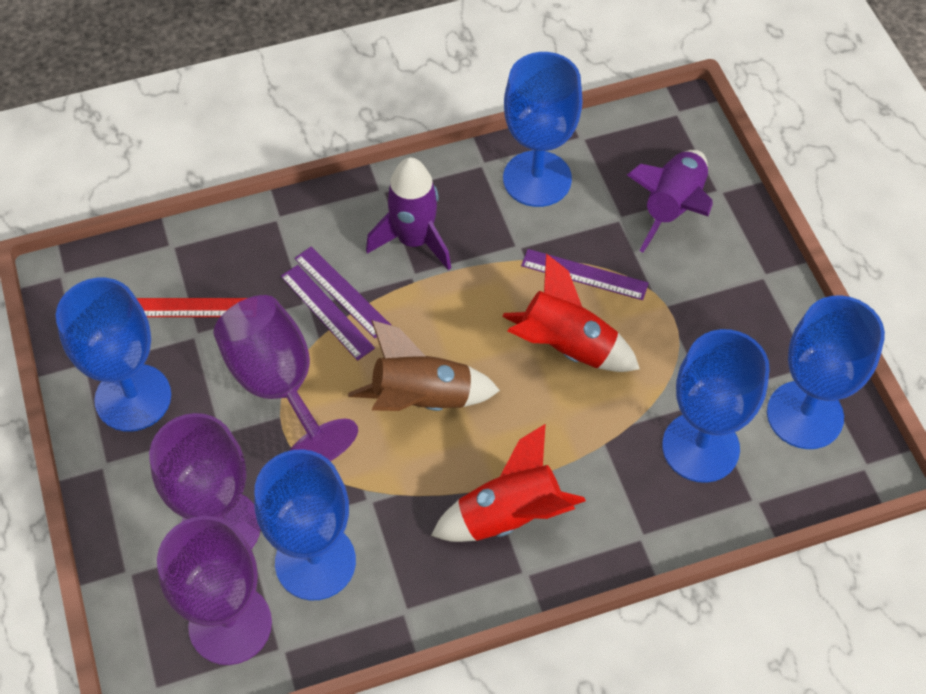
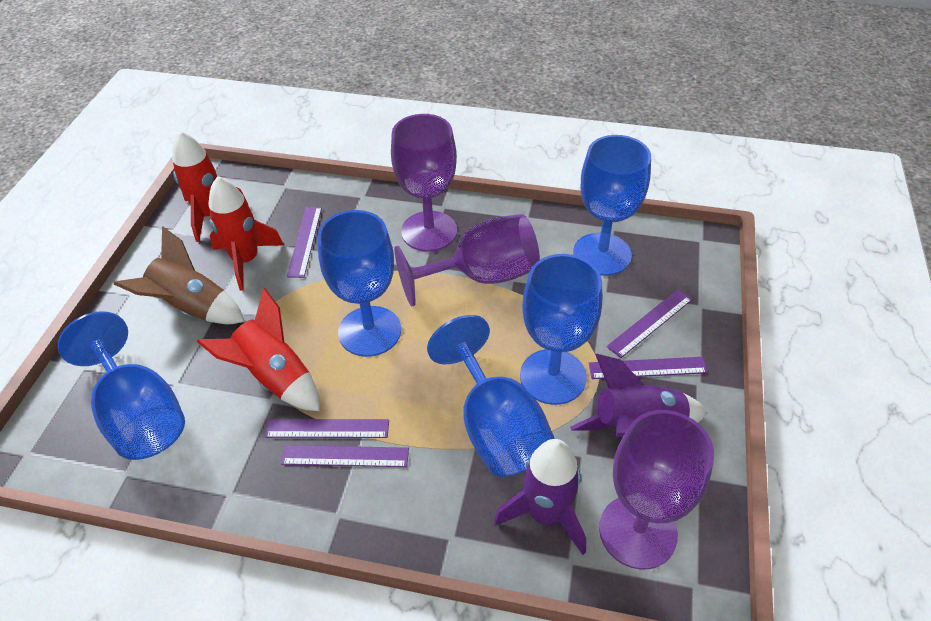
purple ruler: [281,265,375,361] [294,247,392,338] [521,249,649,300] = 3 -> [265,419,389,438] [281,445,409,467] [287,207,322,278] [589,357,708,379] [606,289,692,358] = 5
red rocket: [431,424,586,542] [502,253,640,372] = 2 -> [172,131,249,242] [197,288,320,411] [209,176,284,291] = 3
red ruler: [136,298,247,317] = 1 -> none = 0

